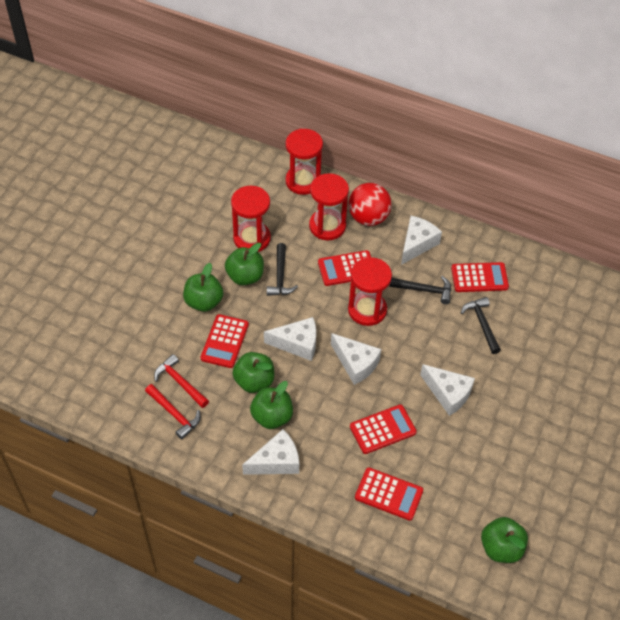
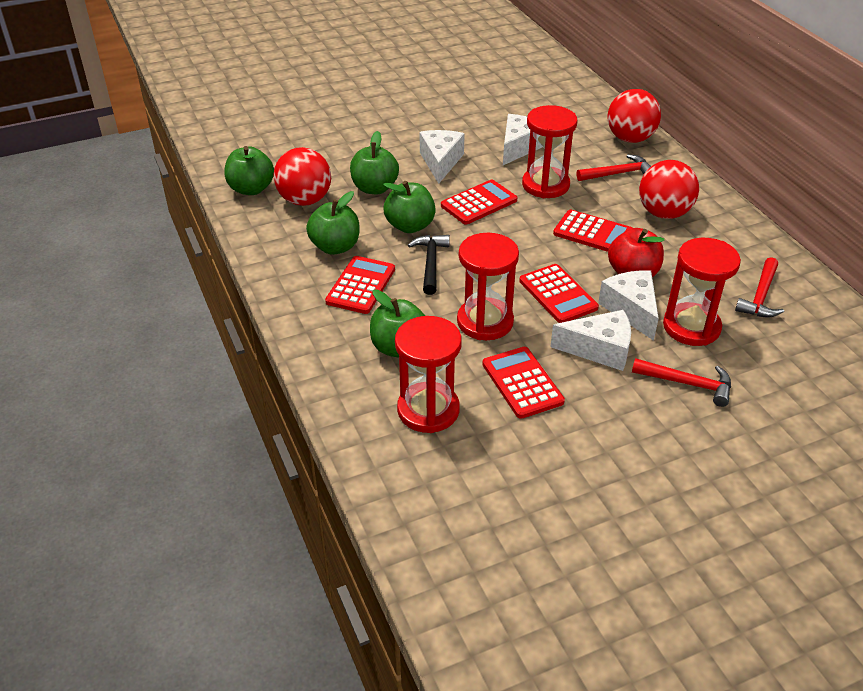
black hammer: [267,243,298,296] [389,276,451,304] [461,297,501,354] = 3 -> [408,235,450,295] = 1
red apple: none = 0 -> [608,228,664,277] = 1
red ball: [349,183,392,226] = 1 -> [274,147,331,206] [608,89,661,143] [639,160,699,219] = 3
red hammer: [145,384,201,439] [154,354,209,408] = 2 -> [576,154,651,181] [632,358,731,407] [735,257,784,317] = 3
white cheese: [242,429,299,475] [264,317,316,361] [331,333,381,385] [401,216,442,265] [420,364,475,416] = 5 -> [420,130,465,184] [503,114,543,165] [550,310,631,371] [598,270,659,341] = 4

